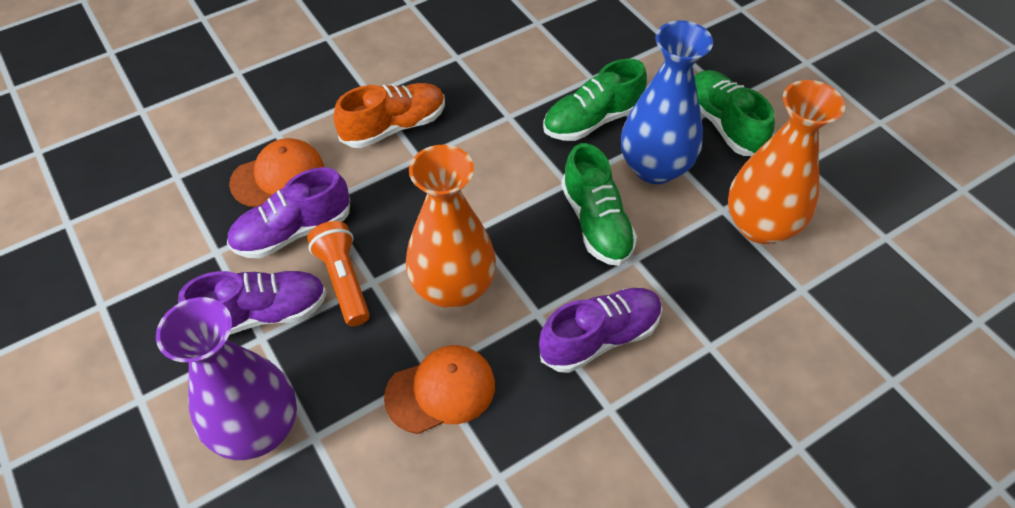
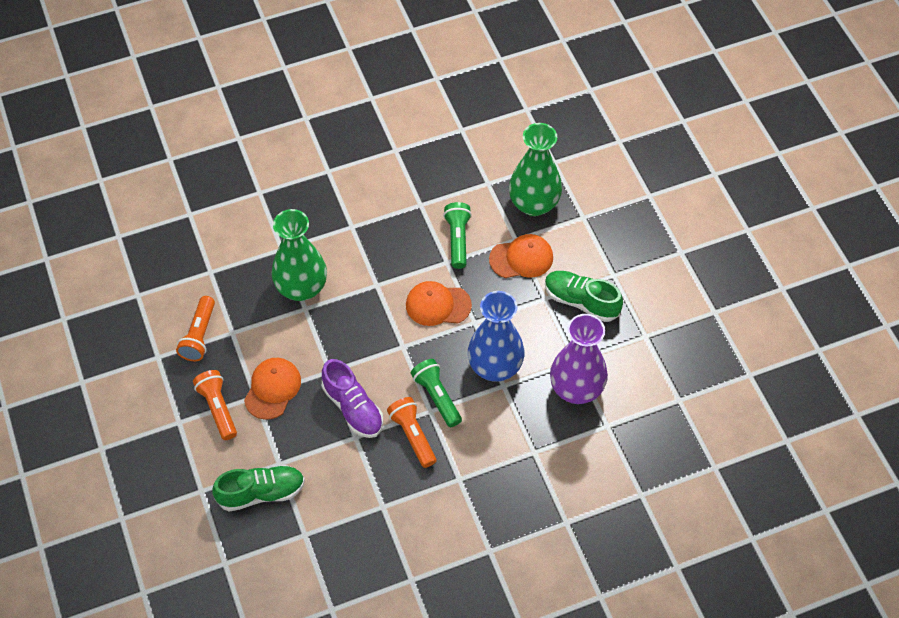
green flashlight: none = 0 -> [411,359,462,427] [443,202,472,269] = 2
green shoe: [543,59,647,141] [561,143,637,266] [694,70,775,156] = 3 -> [212,465,305,512] [545,271,623,322] = 2
green vase: none = 0 -> [272,209,327,301] [509,123,562,216] = 2
orange cap: [229,138,324,207] [384,345,495,434] = 2 -> [244,358,301,420] [406,281,472,326] [489,234,553,278] = 3
orange flashlight: [307,221,370,326] = 1 -> [176,296,215,361] [193,370,237,440] [387,397,436,468] = 3
orange shoe: [334,83,445,148] = 1 -> none = 0
orange vase: [406,145,496,308] [728,80,845,244] = 2 -> none = 0
purple shoe: [178,271,327,335] [227,167,350,258] [539,288,662,373] = 3 -> [322,359,383,438] = 1

